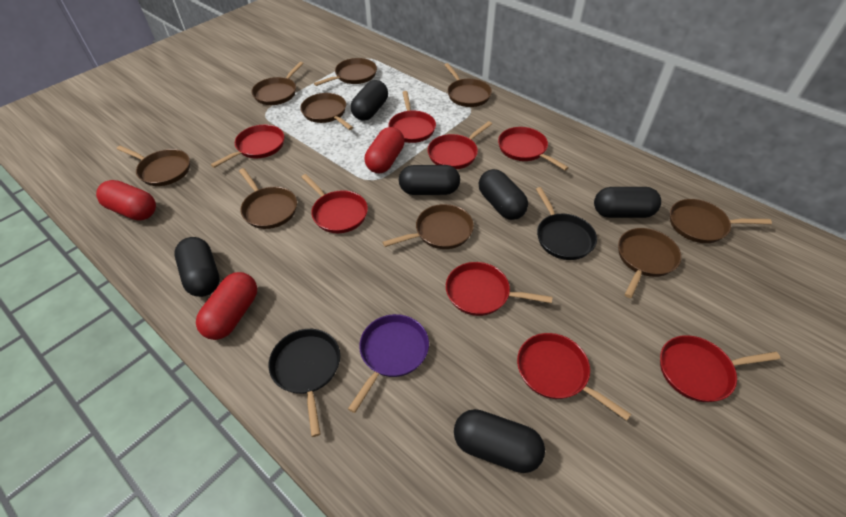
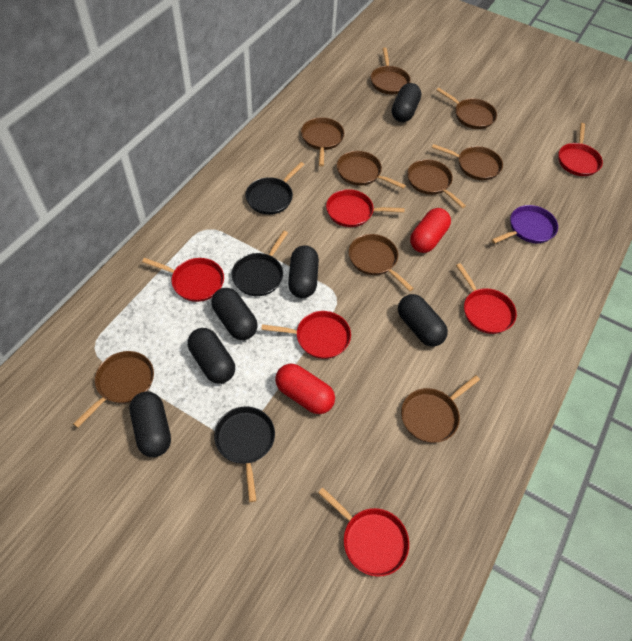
black pan: [269,329,340,437] [536,187,597,260] = 2 -> [214,406,275,502] [232,231,288,296] [245,162,305,215] = 3
red capsule: [96,180,156,220] [196,272,257,340] [365,127,405,174] = 3 -> [275,364,335,414] [410,208,451,253] = 2
red pan: [211,125,284,168] [301,174,368,233] [388,91,436,143] [428,121,492,169] [446,262,552,316] [498,127,569,171] [517,333,631,421] [660,335,780,402] = 8 -> [142,258,224,302] [261,311,351,359] [318,488,409,577] [326,189,405,227] [456,263,517,334] [558,123,603,176] = 6

